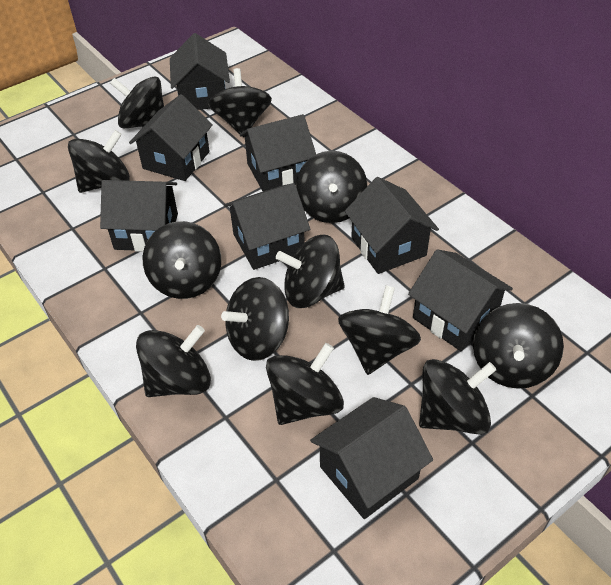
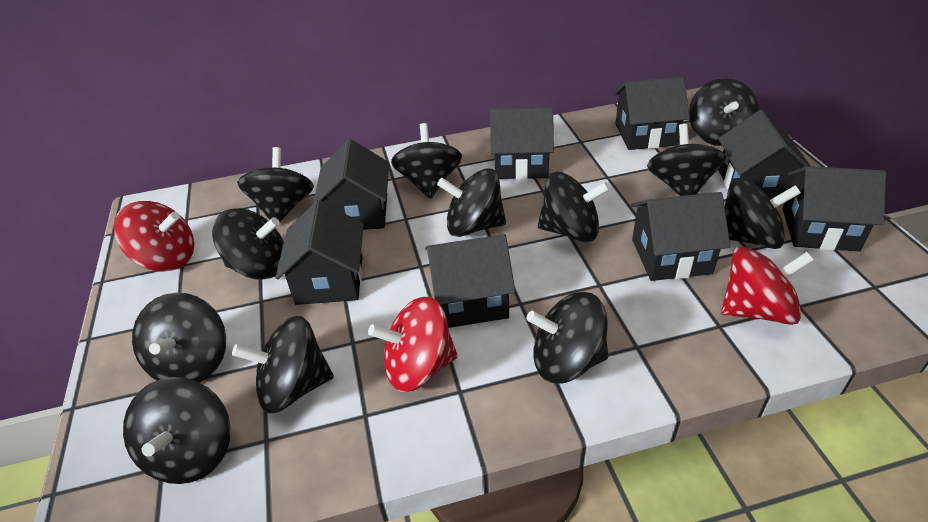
red spinning top: none = 0 -> [114,201,194,272] [368,296,458,392] [721,246,814,325] = 3

